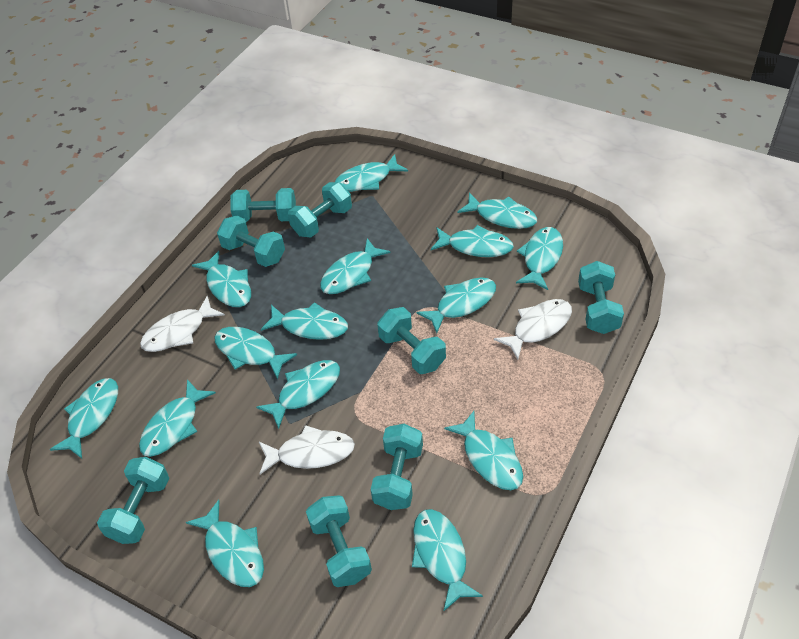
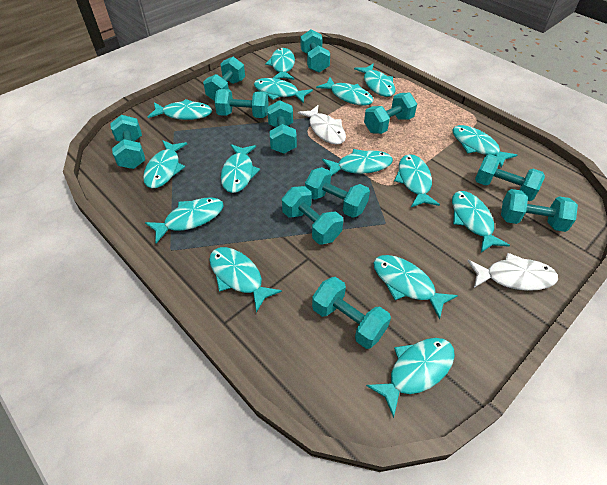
turquoise dumbbell: [97,457,169,544] [217,216,285,267] [230,188,296,222] [288,182,352,238] [306,495,372,587] [371,424,423,510] [377,307,446,374] [578,261,624,334] = 8 -> [110,115,145,169] [203,57,245,101] [215,89,269,118] [267,100,297,154] [282,186,343,245] [301,30,330,73] [305,167,370,218] [312,277,391,349] [364,92,417,134] [475,154,545,201] [501,189,578,232] = 11
white fish: [140,296,225,352] [259,425,355,474] [494,299,572,360] = 3 -> [298,105,346,145] [468,253,558,291] = 2

